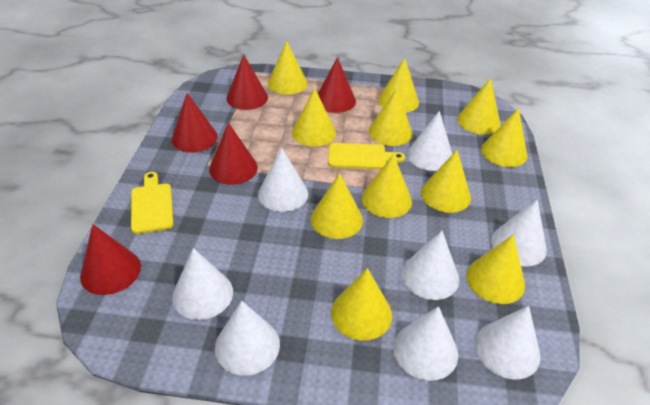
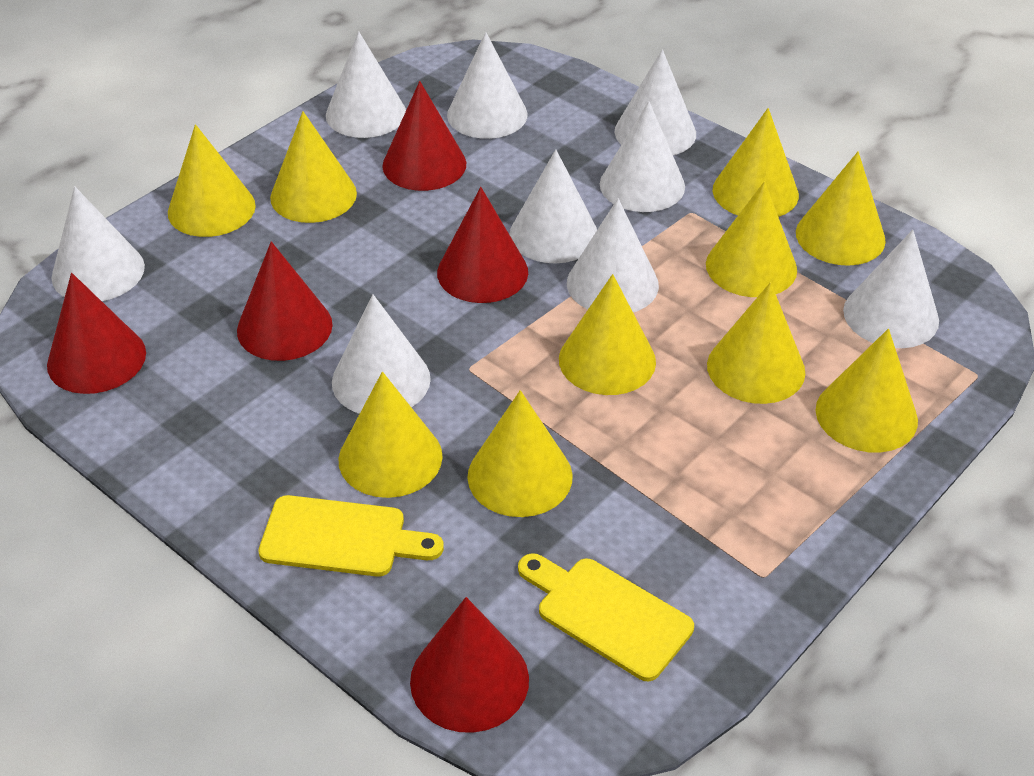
white cone: [172,248,233,320] [215,301,280,376] [258,148,308,212] [393,306,458,381] [402,231,459,300] [407,111,452,171] [475,305,541,380] [491,199,547,266] = 8 -> [52,186,145,301] [326,31,406,138] [332,294,431,414] [447,32,528,139] [510,150,597,264] [567,198,659,312] [600,101,685,212] [615,49,696,155] [843,230,939,348] = 9
yellow cone: [268,41,308,95] [292,88,336,147] [311,173,363,239] [331,268,392,341] [362,154,412,218] [369,88,413,146] [378,58,419,113] [421,150,471,213] [457,78,501,135] [466,235,525,304] [481,108,527,167] = 11 -> [168,124,256,237] [270,111,357,223] [338,372,443,498] [467,390,573,517] [559,274,656,395] [706,181,797,297] [707,282,806,404] [713,108,799,217] [796,151,886,266] [816,329,918,452] = 10

